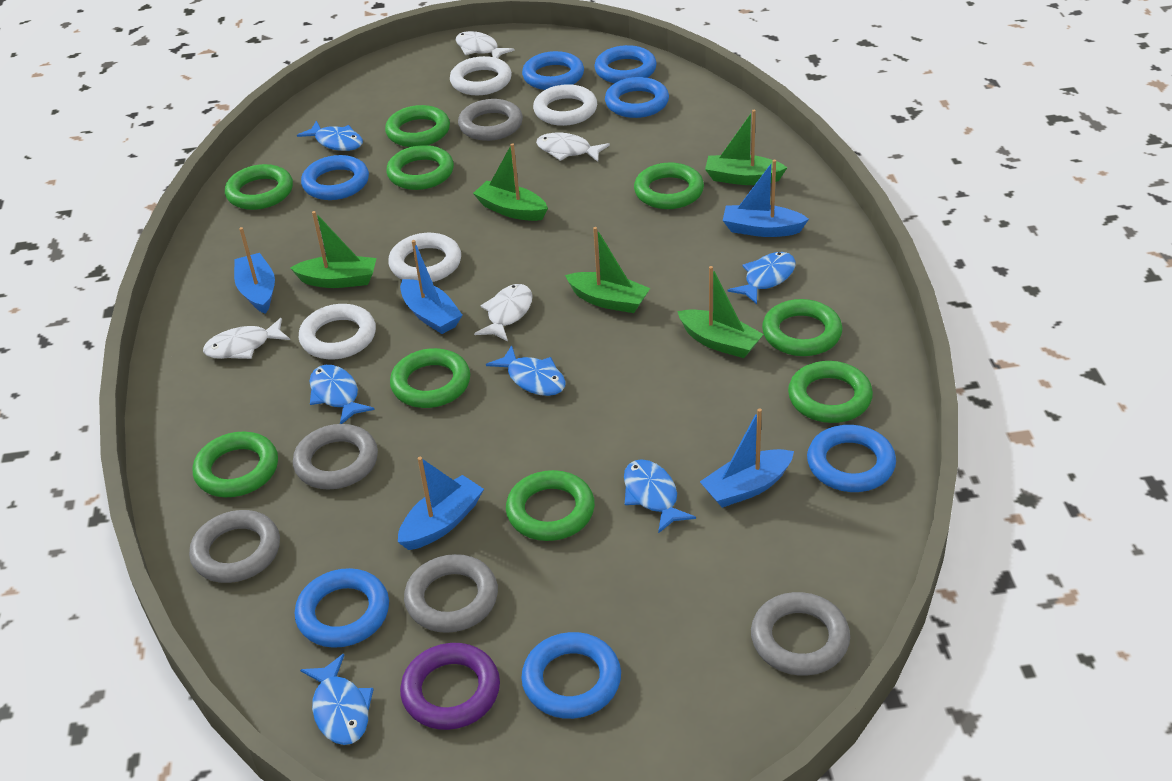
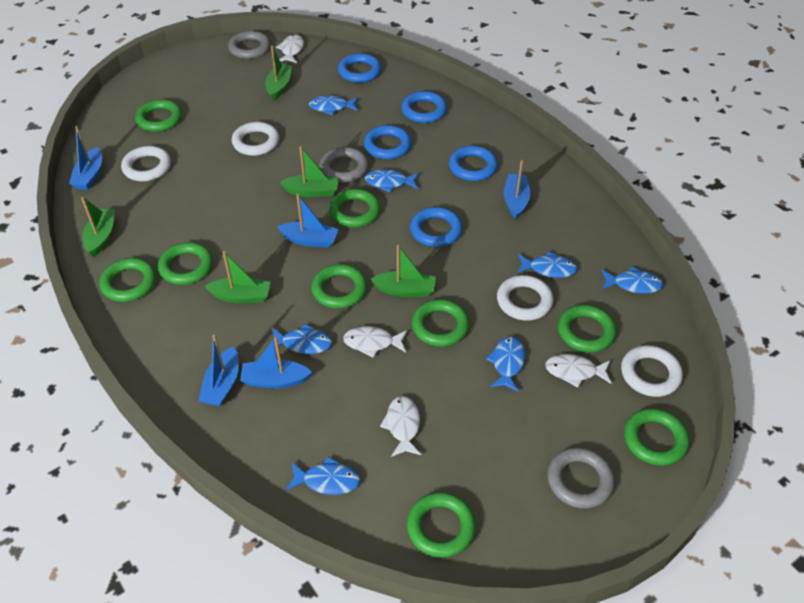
blue fish: [297,121,363,151] [300,654,374,745] [309,365,374,424] [486,345,566,396] [624,459,696,533] [728,252,796,304] = 6 -> [272,324,332,354] [286,457,360,495] [309,96,358,115] [365,169,419,193] [486,337,525,392] [517,251,577,278] [601,266,663,294] = 7
blue ring: [295,568,389,648] [301,155,369,200] [521,632,621,719] [522,51,584,90] [594,45,657,83] [605,77,669,118] [807,425,896,492] = 7 -> [338,53,381,83] [364,125,411,159] [401,91,447,123] [410,207,462,247] [449,145,498,181] = 5
grey ring: [189,510,280,583] [293,424,378,490] [404,554,498,633] [458,99,523,141] [751,592,850,676] = 5 -> [228,31,270,59] [320,147,368,183] [547,447,614,509] = 3
purple ring: [400,643,500,730] = 1 -> none = 0

